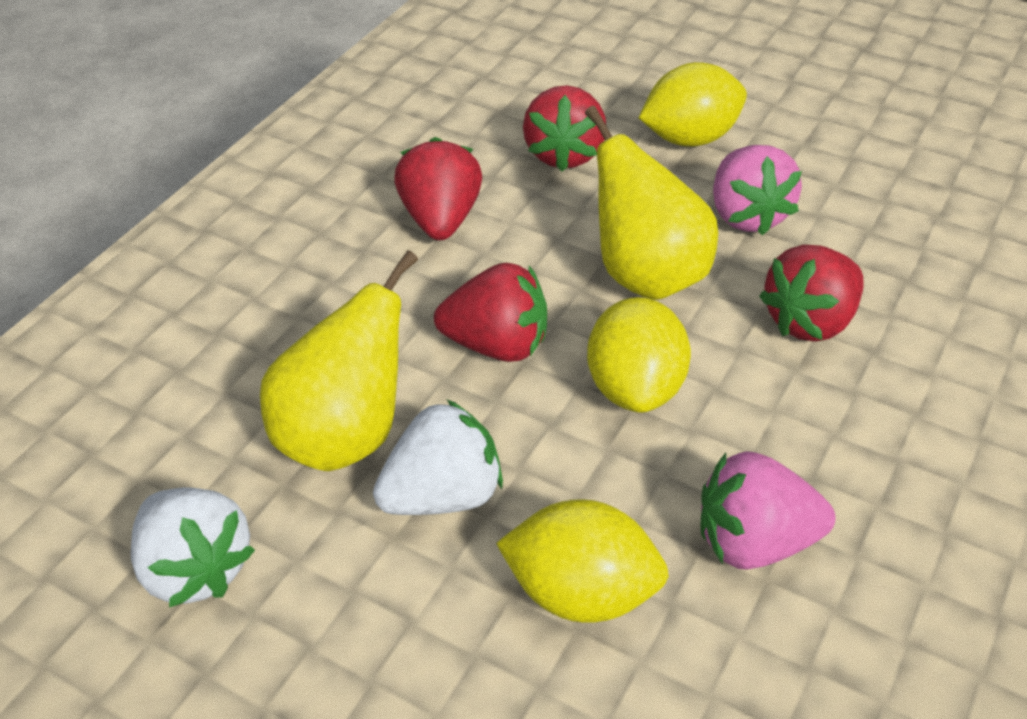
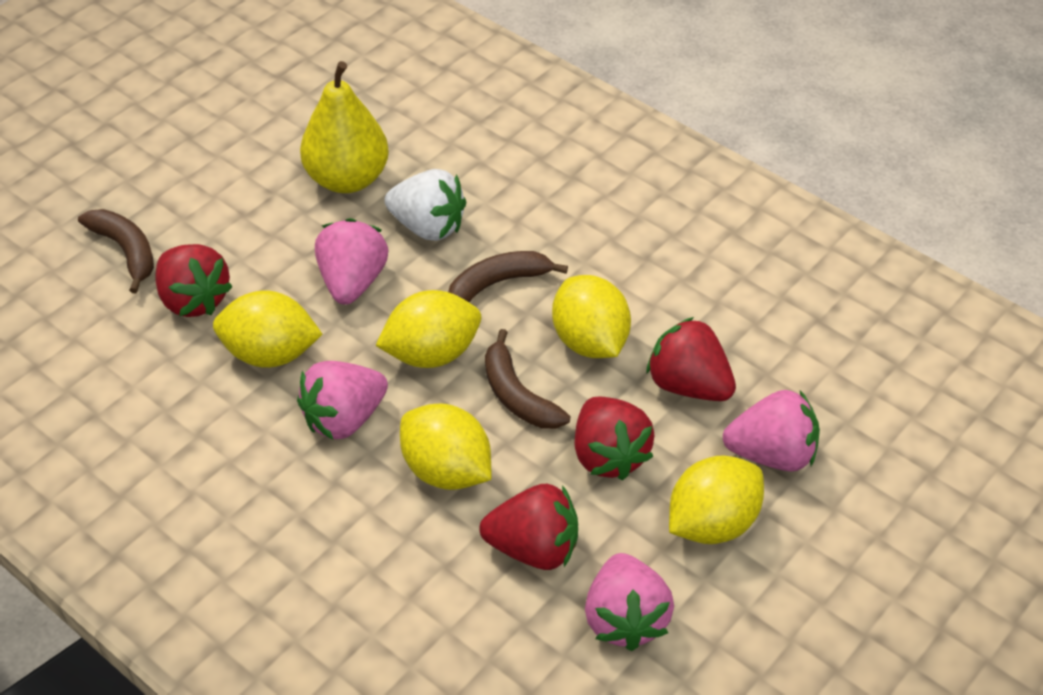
brown banana: none = 0 -> [78,209,154,293] [448,251,568,302] [485,329,570,429] = 3
pink strawberry: [700,451,835,570] [713,145,802,235] = 2 -> [297,361,388,440] [315,218,388,305] [585,553,674,651] [723,390,820,472] = 4
white strawberry: [131,487,255,607] [373,399,503,515] = 2 -> [384,169,466,241] = 1
yellow lemon: [496,499,669,623] [587,297,691,413] [639,62,747,147] = 3 -> [213,290,323,368] [375,290,481,368] [400,403,492,490] [552,275,631,358] [669,455,764,544] = 5
yellow pear: [260,250,418,471] [585,106,718,300] = 2 -> [300,61,389,193] = 1

